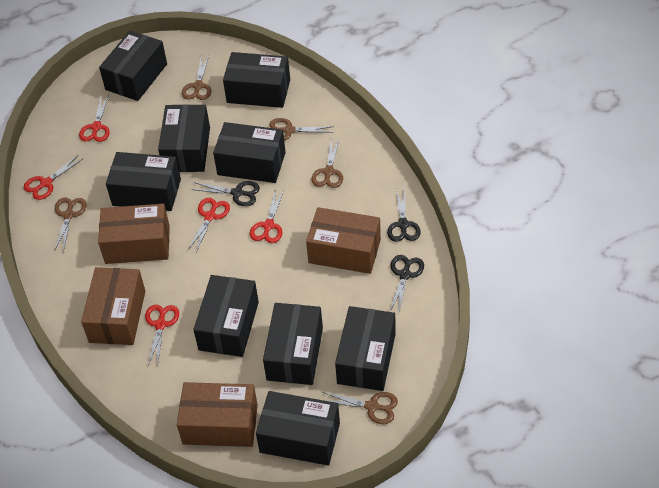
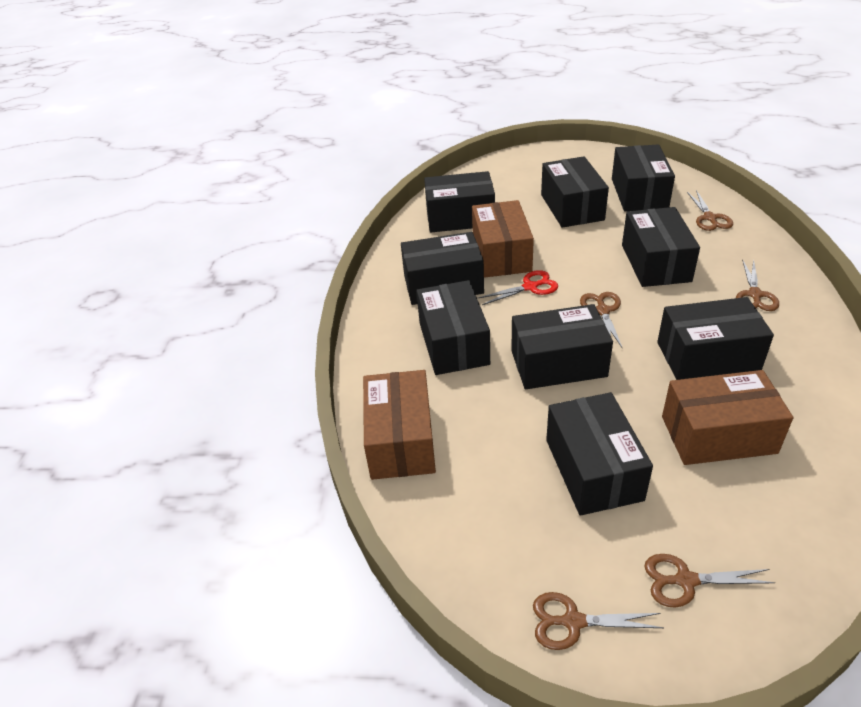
black scissors: [192,181,260,206] [387,188,421,242] [390,255,424,315] = 3 -> none = 0
brown box: [81,267,145,345] [98,204,170,264] [177,382,258,447] [306,207,381,274] = 4 -> [363,370,436,480] [472,200,534,278] [662,370,793,465] = 3
red scissors: [24,155,84,200] [79,94,110,142] [145,305,179,367] [188,198,230,252] [250,189,284,243] = 5 -> [478,270,558,305] = 1

